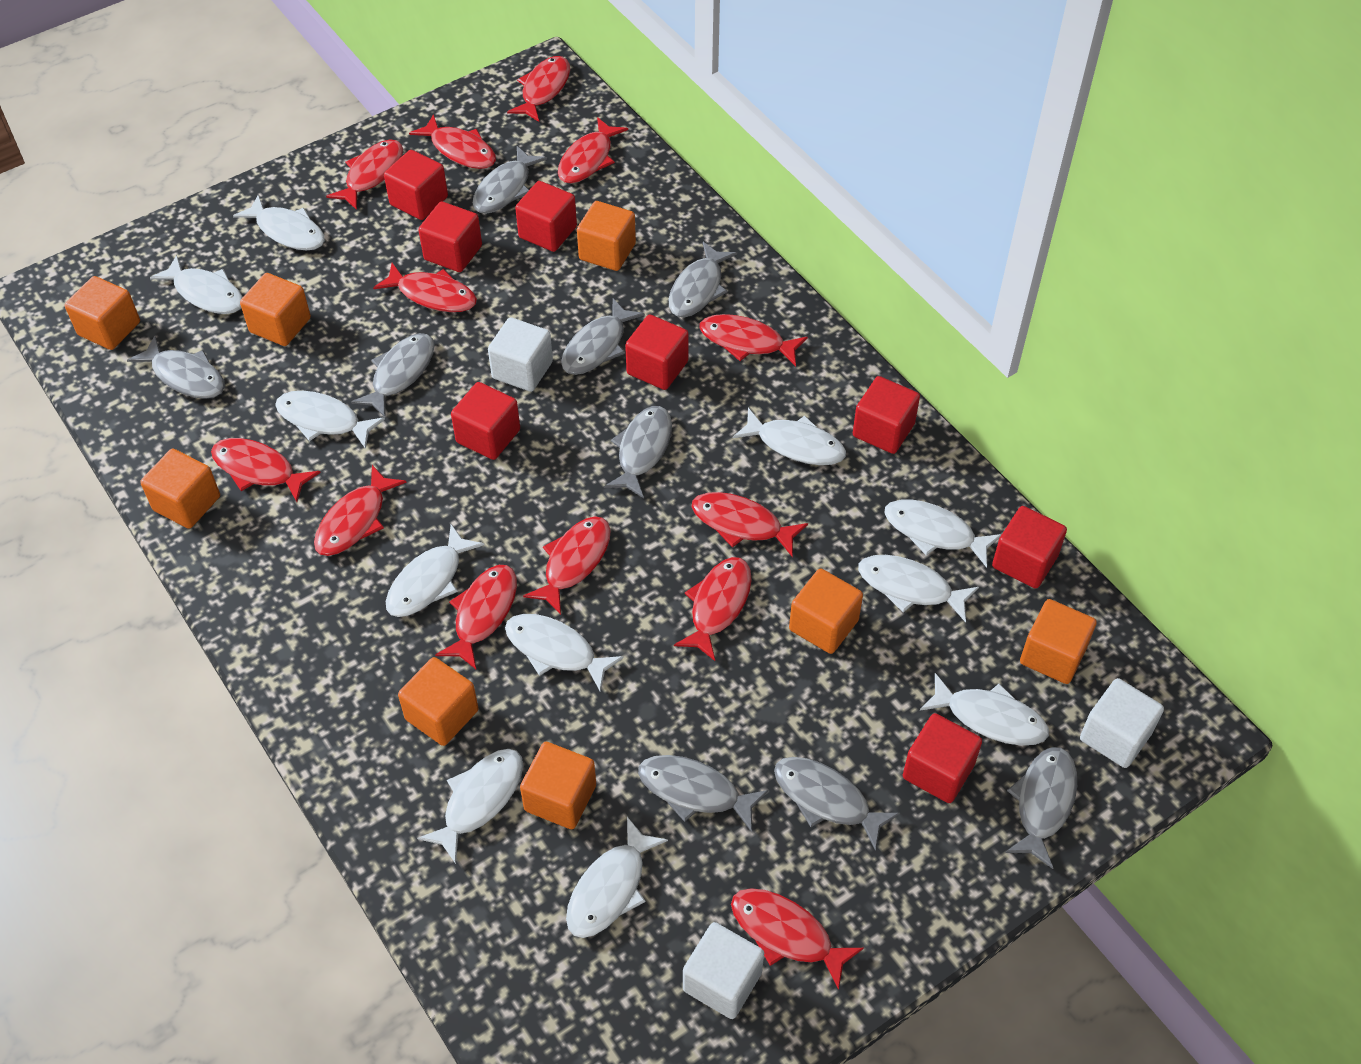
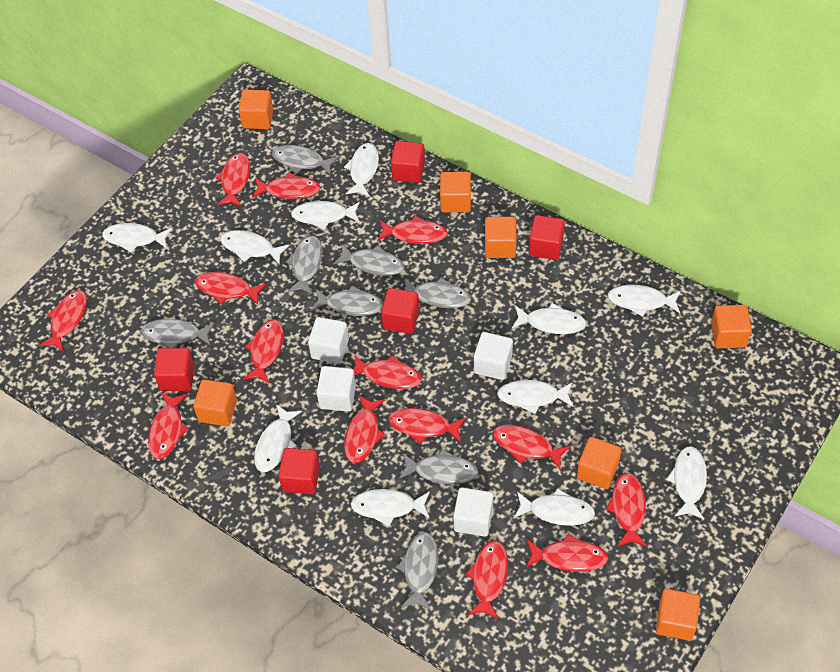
grey fish: [127,335,225,399] [351,333,435,418] [473,146,547,214] [561,298,645,375] [604,406,672,498] [638,755,768,832] [669,242,737,317] [774,757,900,851] [1005,747,1077,869] = 9 -> [141,319,215,348] [272,145,339,176] [286,235,322,294] [311,285,383,316] [333,244,405,276] [396,532,438,610] [399,449,479,484] [405,277,471,308] = 8
orange cube: [65,276,140,350] [140,449,220,529] [240,273,311,346] [398,657,479,746] [520,742,596,829] [577,201,636,271] [789,568,863,654] [1020,599,1097,684] = 8 -> [193,380,237,426] [239,90,273,129] [440,172,471,212] [485,217,517,258] [577,437,621,489] [656,589,700,641] [711,305,752,348] = 7
red cube: [384,150,448,220] [418,201,482,272] [451,382,520,460] [515,181,577,252] [625,315,689,390] [853,376,920,454] [903,713,982,803] [992,506,1067,589] = 8 -> [154,348,195,391] [278,448,320,494] [381,288,419,334] [391,141,425,183] [529,215,565,260] = 5
red fish: [211,438,321,502] [314,465,407,556] [326,139,403,210] [373,263,477,312] [409,114,496,169] [435,565,517,669] [507,56,570,122] [523,516,611,615] [558,117,628,184] [674,557,752,661] [692,492,808,556] [699,314,808,366] [731,888,864,990] = 13 -> [39,290,87,351] [148,393,189,459] [195,272,266,305] [215,153,250,207] [243,319,283,383] [252,172,320,199] [344,395,385,463] [353,354,422,389] [377,216,448,244] [388,408,466,444] [465,540,508,619] [493,425,570,469] [526,534,608,572] [606,473,647,547] = 14
white cube: [488,317,553,392] [683,922,764,1019] [1080,678,1164,768] = 3 -> [308,317,349,364] [317,366,356,412] [453,487,493,537] [474,332,513,380] = 4

